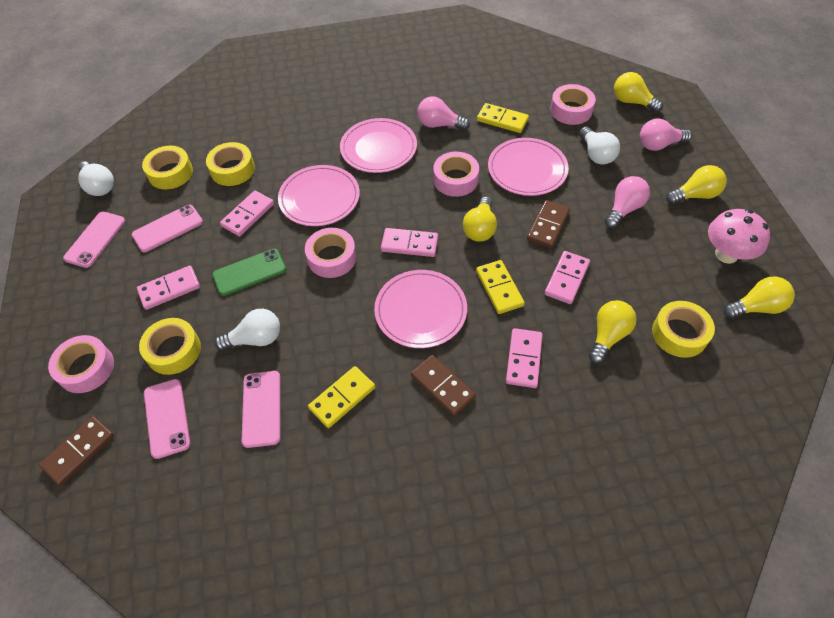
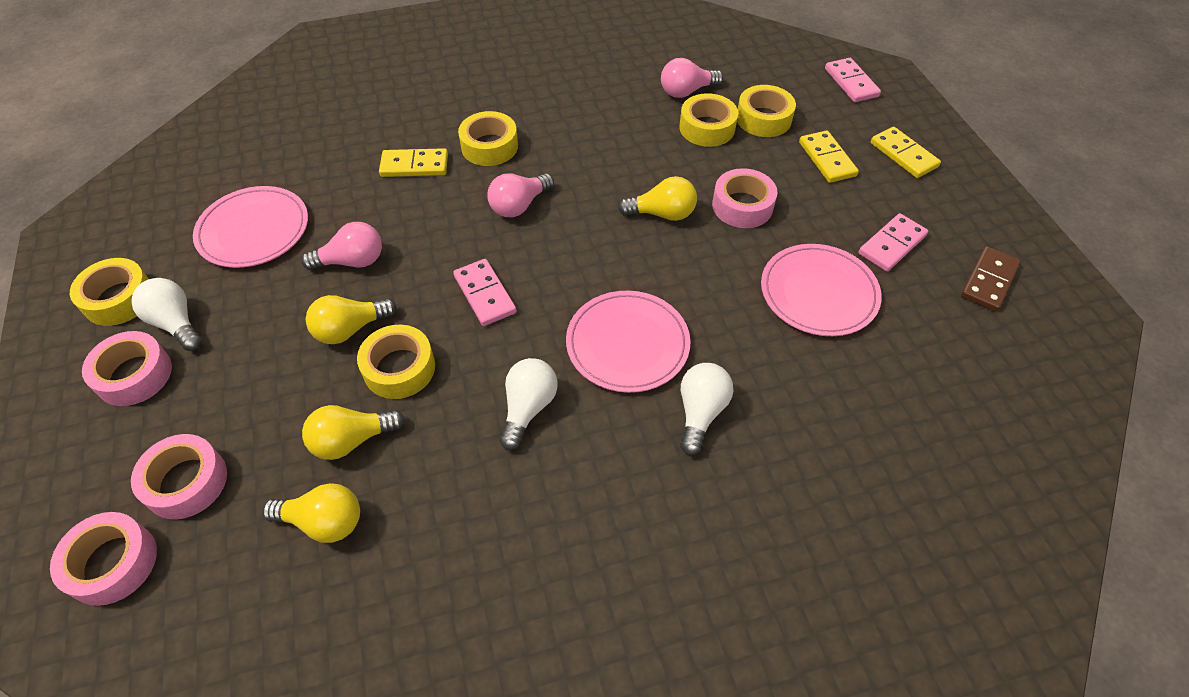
brown domino: [39,416,114,486] [411,355,476,416] [527,200,570,248] = 3 -> [961,246,1021,312] = 1
green phone: [212,249,286,296] = 1 -> none = 0
pink domino: [137,266,200,310] [220,191,274,237] [381,228,438,257] [506,328,543,388] [545,251,590,304] = 5 -> [453,259,516,326] [825,58,881,102] [858,213,928,272] = 3
pink mushroom: [708,209,770,264] = 1 -> none = 0
pink phone: [63,212,125,268] [132,205,203,252] [144,379,190,459] [242,371,281,448] = 4 -> none = 0
pink plate: [278,165,360,226] [340,118,417,173] [374,270,467,348] [488,138,569,196] = 4 -> [193,186,308,268] [566,291,691,393] [761,244,882,336] = 3
yellow light bulb: [463,197,497,242] [589,300,637,364] [614,72,663,112] [666,165,727,204] [724,277,795,318] = 5 -> [262,483,360,543] [302,405,405,460] [306,295,397,344] [618,176,697,221] = 4
yellow tape: [139,318,201,375] [142,146,193,190] [206,142,255,186] [652,301,715,358] = 4 -> [70,258,149,326] [357,325,435,399] [458,111,518,166] [680,93,738,147] [737,85,796,137] = 5

